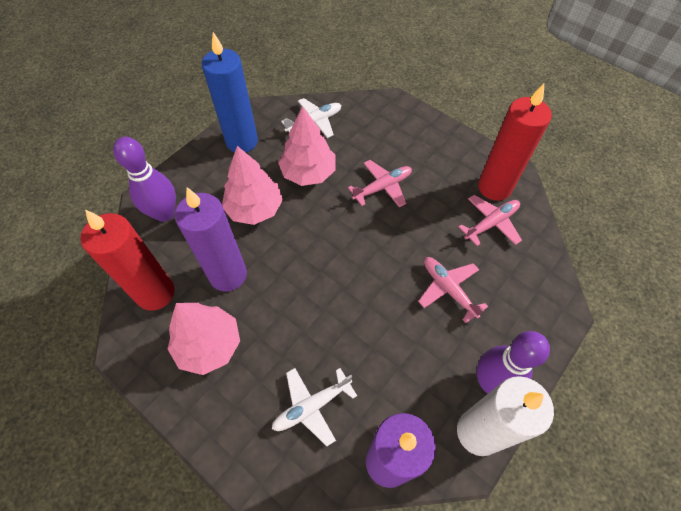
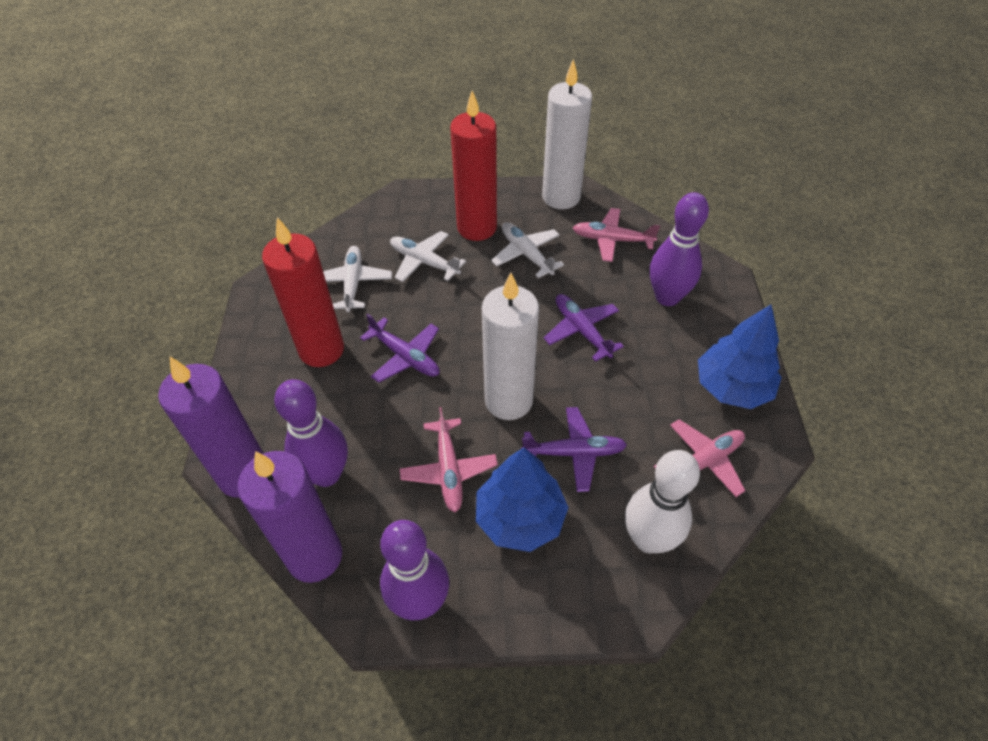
blue candle: [202,32,258,152] = 1 -> none = 0
blue tree: none = 0 -> [476,448,569,552] [698,305,782,409] = 2
pink tree: [167,303,240,375] [222,146,283,225] [278,106,335,186] = 3 -> none = 0
purple bowling pin: [113,137,176,222] [477,331,550,394] = 2 -> [274,379,348,487] [380,520,449,620] [650,192,709,306] = 3
purple plane: none = 0 -> [360,313,439,383] [521,407,627,492] [544,294,624,362] = 3
white bowling pin: none = 0 -> [625,450,700,554] = 1
white candle: [457,376,554,456] = 1 -> [482,272,539,420] [542,59,592,209] = 2
white plane: [272,368,357,446] [281,98,341,138] = 2 -> [323,246,392,312] [390,231,466,282] [491,222,564,278] = 3

